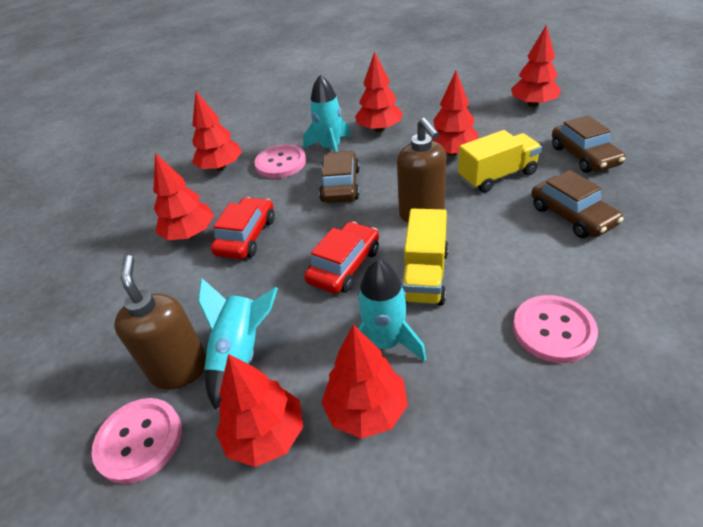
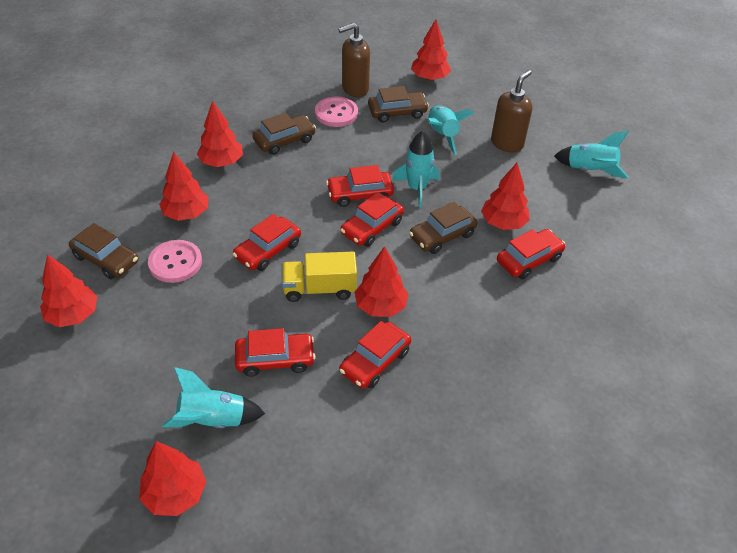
brown car: [319,151,360,203] [531,170,624,238] [552,115,625,173] = 3 -> [69,223,139,279] [252,113,316,155] [368,86,429,123] [409,202,478,254] = 4
pink button: [91,398,182,484] [254,145,306,178] [513,295,598,363] = 3 -> [148,240,202,283] [315,97,358,127] = 2
red car: [211,197,275,259] [304,222,379,294] = 2 -> [233,214,301,271] [235,328,316,377] [326,165,394,207] [339,321,411,389] [340,192,404,247] [497,229,566,279] = 6
turquoise rocket: [198,278,278,410] [303,75,351,152] [358,259,427,361] = 3 -> [162,367,265,428] [392,131,439,208] [427,105,474,155] [554,131,629,178] = 4
yellow truck: [402,209,449,306] [458,130,542,193] = 2 -> [282,252,357,302] = 1

